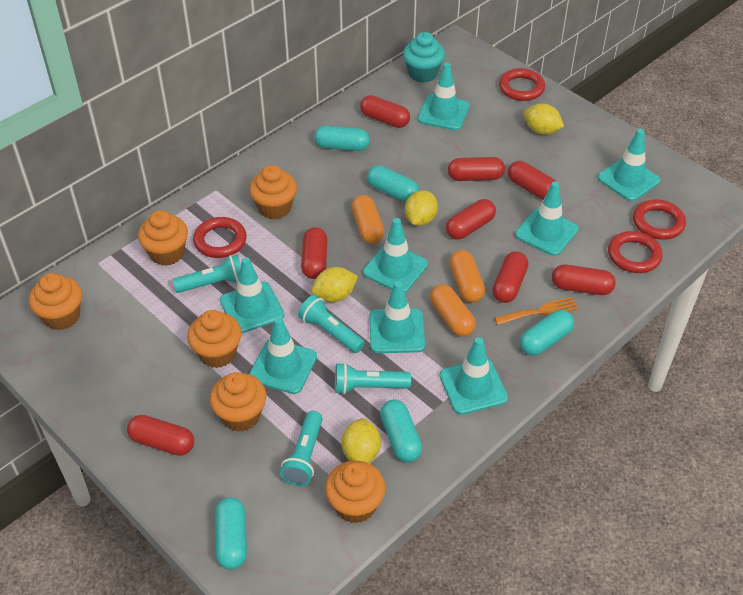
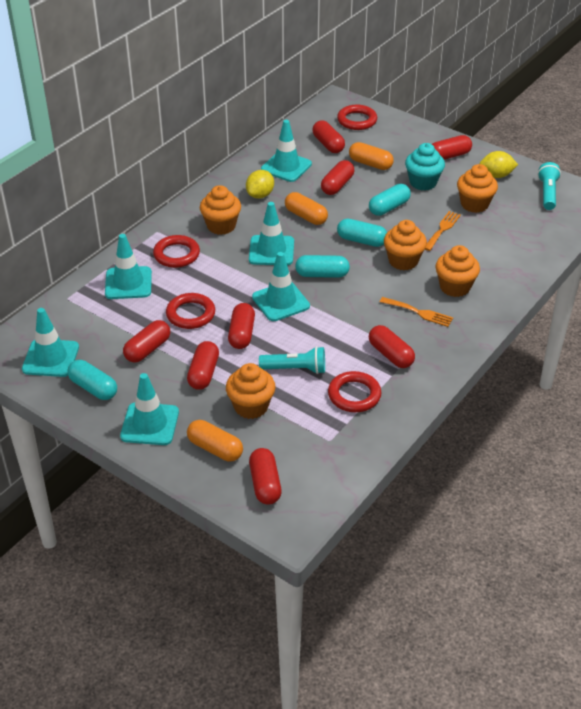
orange cupcake: [29,273,82,330] [138,210,188,266] [187,310,242,368] [210,372,266,431] [249,165,297,220] [325,461,385,524] = 6 -> [200,185,241,235] [226,363,276,419] [384,220,427,271] [435,245,480,297] [457,164,498,213] = 5
orange fork: [494,297,579,325] = 1 -> [380,297,453,327] [425,211,461,251] = 2
turquoise capsule: [215,497,247,570] [314,126,370,151] [367,165,419,202] [380,399,422,462] [520,310,574,356] = 5 -> [67,360,117,400] [295,255,350,278] [337,219,387,247] [369,184,411,216] = 4
turquoise flashlight: [173,254,241,293] [280,411,323,486] [298,295,365,353] [335,363,411,394] = 4 -> [259,346,325,374] [538,162,561,210] = 2
turquoise traffic cone: [220,257,284,333] [249,317,317,394] [363,218,428,293] [369,281,425,353] [418,63,470,130] [440,337,508,415] [515,182,579,256] [598,129,660,201] = 8 -> [22,308,79,377] [105,234,152,299] [120,373,179,445] [249,202,294,265] [252,252,310,321] [261,120,312,182] = 6
yellow lemon: [311,267,358,302] [342,418,381,463] [405,190,438,226] [524,103,564,135] = 4 -> [246,170,274,199] [480,151,518,178] = 2

